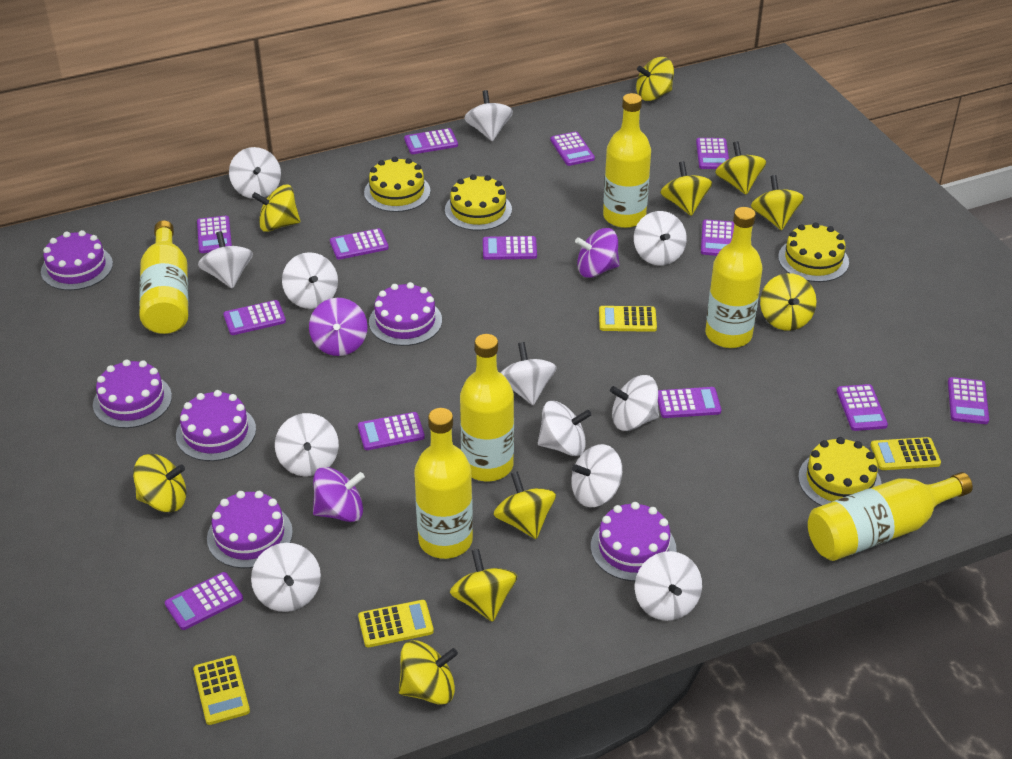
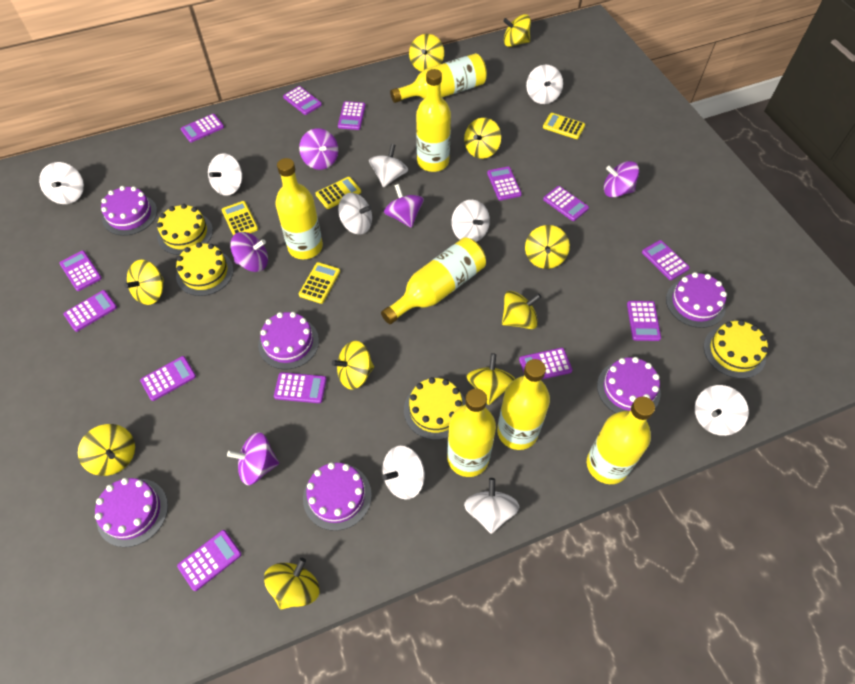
purple spinning top: [309,298,368,356] [313,467,365,522] [575,228,619,278] = 3 -> [227,432,279,485] [230,232,268,272] [299,128,338,170] [384,184,424,228] [604,161,639,198] = 5
white spinning top: [198,231,253,289] [229,147,281,199] [251,543,321,612] [275,413,339,477] [282,252,338,309] [464,90,513,141] [500,342,557,405] [538,401,591,456] [571,444,622,507] [610,375,659,431] [634,211,687,266] [635,551,702,621] = 12 -> [39,162,84,204] [208,153,242,196] [338,193,372,235] [369,144,408,187] [382,446,425,500] [451,200,490,242] [464,478,519,534] [526,65,563,104] [694,385,749,436] = 9
yellow bottle: [139,220,189,334] [414,408,473,559] [460,334,514,481] [603,93,651,228] [705,207,763,348] [808,472,973,561] = 6 -> [275,158,323,259] [381,237,486,324] [390,53,487,103] [416,69,451,172] [447,389,496,477] [497,359,550,450] [587,396,655,484] = 7

